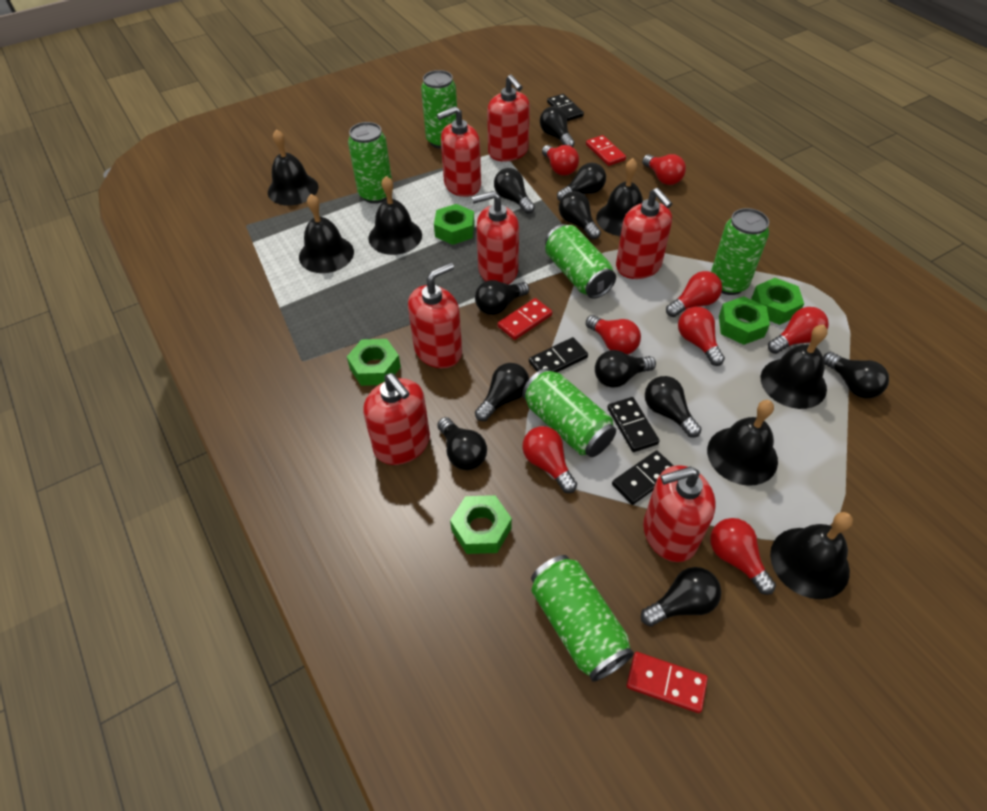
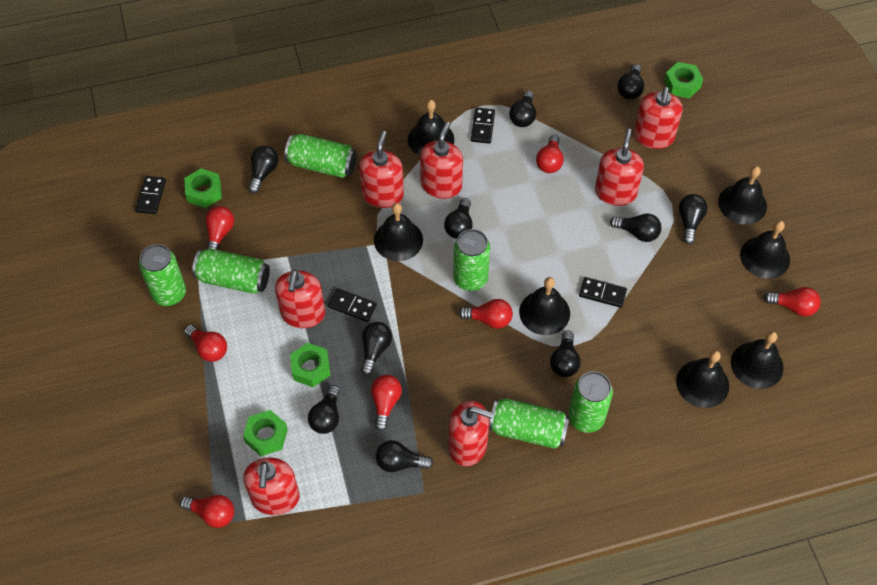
black light bulb: [438,417,487,470] [475,280,529,315] [475,363,529,421] [494,168,535,214] [540,106,575,147] [557,163,606,201] [559,191,601,239] [595,350,656,388] [641,567,721,626] [645,376,701,438] [823,352,889,398] = 11 -> [248,146,279,193] [308,385,340,434] [361,322,392,376] [376,440,433,472] [444,198,473,239] [509,90,536,127] [550,331,581,377] [610,213,662,242] [617,64,644,100] [679,194,708,244] = 10
green nut: [347,339,401,386] [434,204,475,245] [450,495,512,554] [719,296,770,345] [751,278,804,325] = 5 -> [184,168,222,208] [243,410,288,456] [290,343,330,387] [664,62,703,98] = 4
red domino: [498,298,552,340] [586,135,626,166] [627,652,708,713] = 3 -> none = 0
red light bulb: [522,426,577,493] [542,145,579,176] [586,315,641,355] [642,154,686,185] [666,271,722,317] [678,307,725,366] [710,518,776,595] [768,307,829,354] = 8 -> [180,495,234,528] [184,325,227,362] [205,206,234,250] [371,375,402,432] [459,299,513,329] [536,135,564,173] [764,287,821,316] = 7

